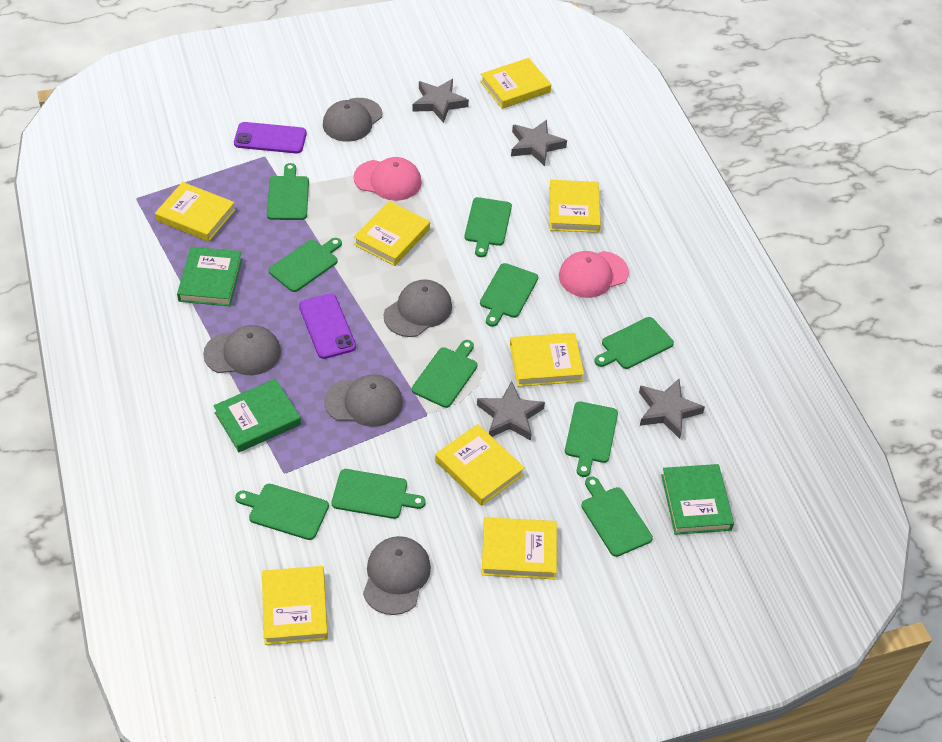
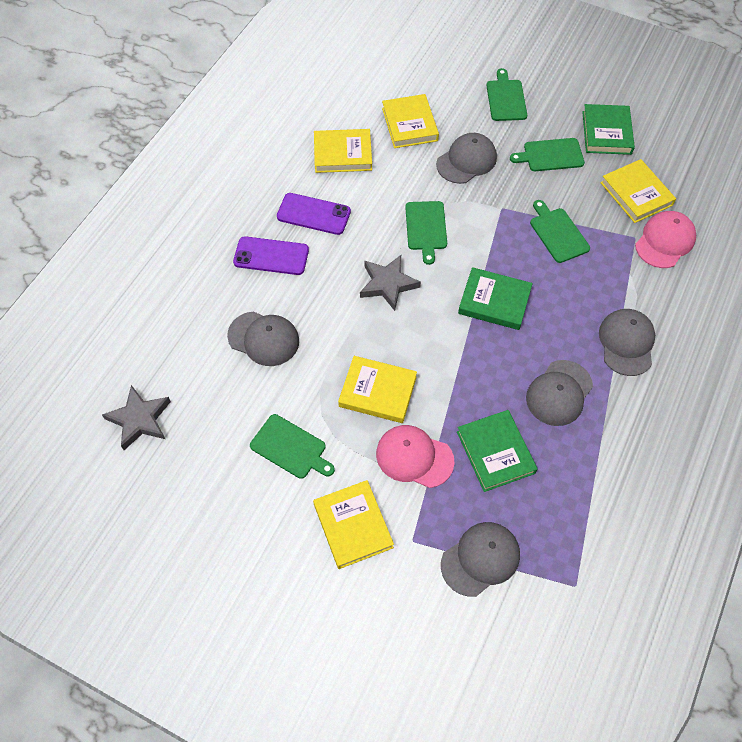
green cutting board: [235,484,329,540] [267,163,309,220] [268,238,342,292] [332,469,426,519] [412,340,477,408] [464,197,512,257] [480,263,538,327] [565,401,618,477] [581,476,653,557] [594,317,674,369] = 10 -> [250,414,335,479] [405,201,447,265] [487,68,527,121] [510,138,585,171] [530,200,590,263] = 5
grey star: [412,79,469,123] [477,381,545,441] [511,120,567,166] [639,379,705,439] = 4 -> [102,385,171,450] [360,255,421,311] = 2
yellow book: [155,182,235,242] [262,566,328,645] [354,201,430,266] [435,424,525,506] [480,58,551,109] [482,517,557,579] [510,333,584,387] [549,180,601,233] = 8 -> [313,480,394,569] [314,129,372,173] [338,356,417,423] [382,94,439,148] [601,159,676,223] = 5

